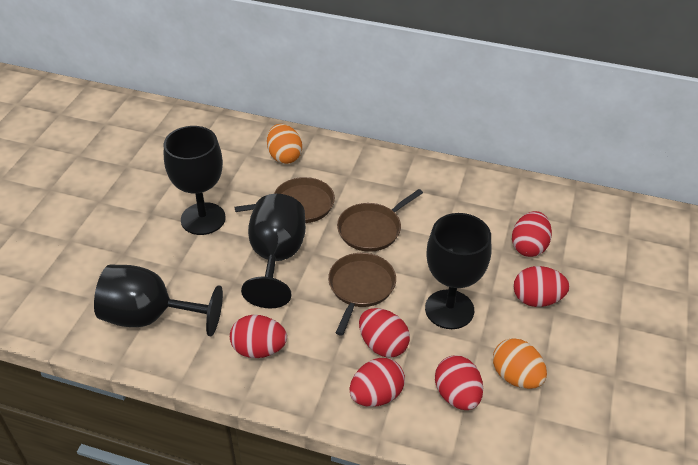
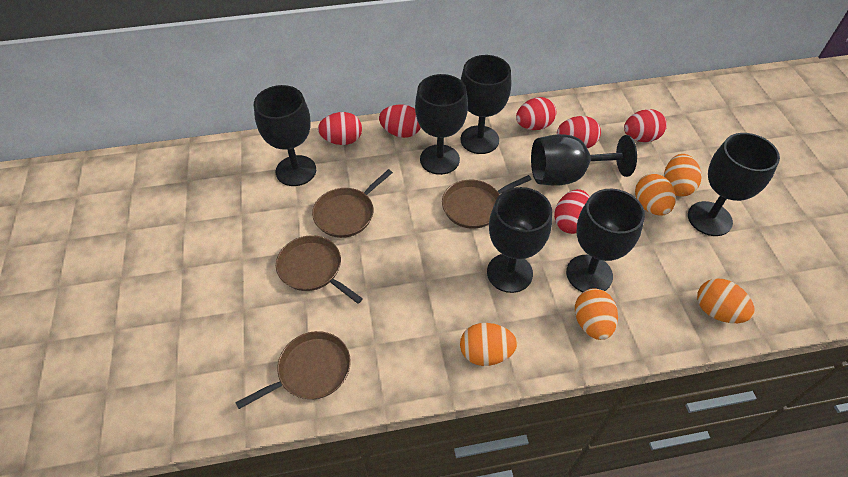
black goblet: [94,265,223,336] [164,126,226,235] [241,194,306,308] [425,213,491,329] = 4 -> [254,85,316,186] [415,74,468,175] [461,55,511,154] [487,187,552,293] [531,134,637,186] [566,189,645,292] [688,133,780,236] = 7
brown pan: [235,177,335,223] [328,253,396,336] [337,189,423,252] = 3 -> [235,331,351,409] [276,235,363,304] [312,169,393,238] [442,175,532,229] = 4
orange egg: [267,124,302,164] [493,338,547,389] = 2 -> [460,323,517,366] [575,288,618,340] [635,174,676,216] [664,154,702,197] [697,279,755,323] = 5

